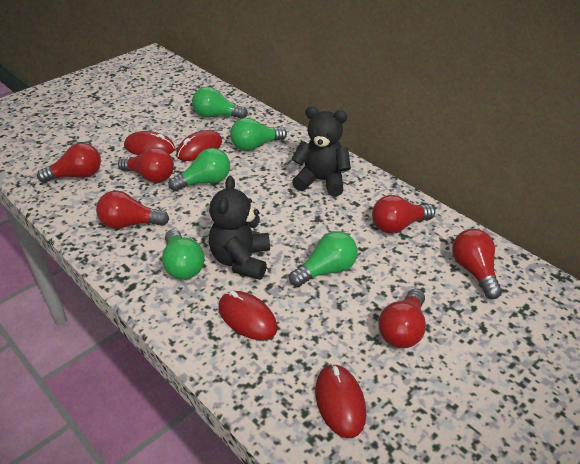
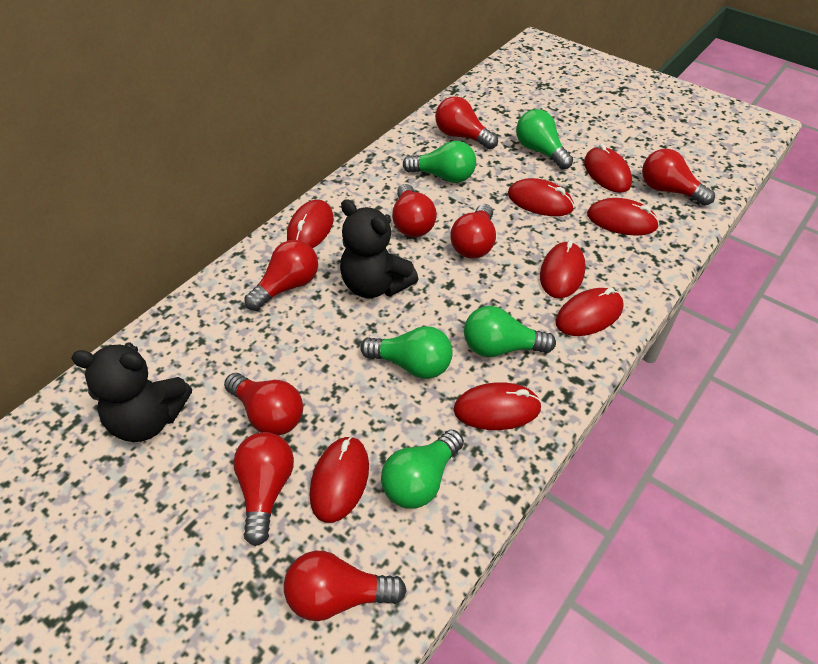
red light bulb: [37,143,101,183] [96,190,169,229] [118,148,174,183] [372,195,435,234] [378,289,426,348] [452,229,502,299] = 6 -> [224,373,303,436] [233,432,294,546] [244,240,318,311] [284,551,407,621] [392,184,437,237] [435,96,498,149] [450,204,496,259] [642,149,715,206] = 8
red mouse: [124,131,175,155] [176,130,222,161] [218,290,278,340] [315,364,366,438] = 4 -> [287,200,334,248] [310,436,369,523] [454,382,542,430] [508,178,574,216] [540,240,586,299] [555,288,624,336] [584,144,632,193] [587,198,659,236] = 8

